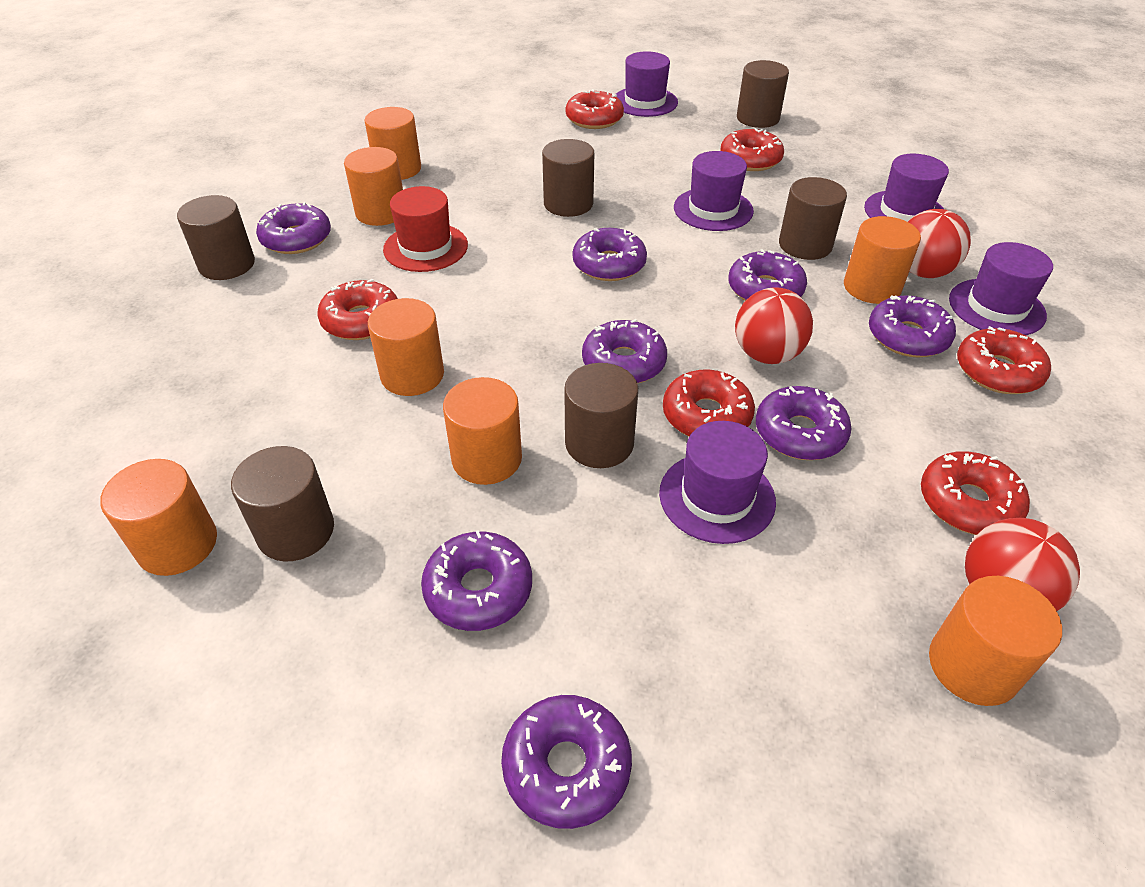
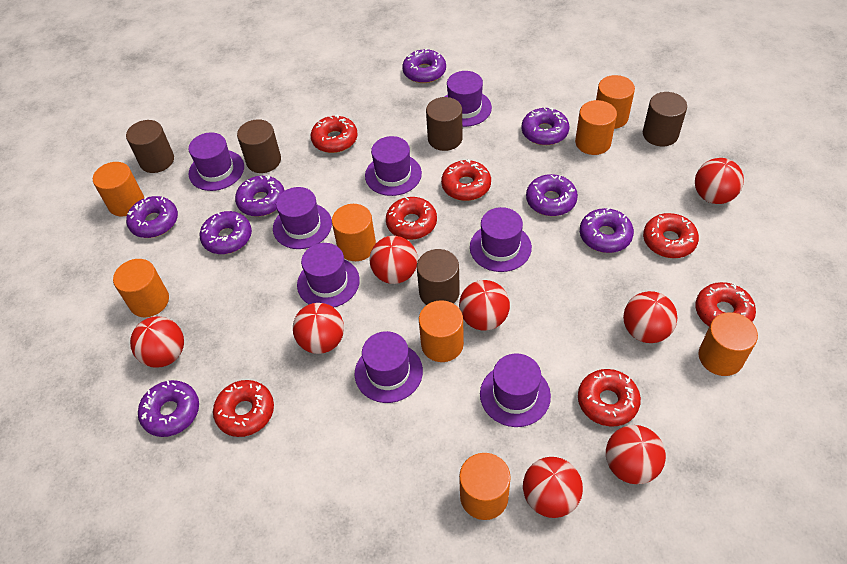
brown cylinder: [177,195,255,280] [231,446,334,561] [542,139,594,217] [564,363,638,468] [737,60,789,128] [779,177,847,260] = 6 -> [126,120,174,173] [237,119,281,173] [417,249,460,305] [426,97,463,151] [643,92,687,146] = 5
orange cylinder: [100,459,217,576] [344,147,403,226] [364,107,421,180] [368,298,444,396] [443,377,522,485] [844,216,921,304] [929,576,1062,706] = 7 -> [93,162,144,217] [113,259,169,317] [332,204,376,261] [419,300,464,362] [459,453,511,520] [575,100,617,155] [596,75,635,129] [698,312,758,376] = 8
purple hat: [616,51,678,117] [659,421,776,544] [674,151,754,231] [864,154,949,222] [949,242,1053,335] = 5 -> [188,132,244,191] [273,187,332,249] [297,243,360,307] [355,331,423,403] [365,136,422,196] [445,71,492,127] [470,207,532,272] [480,353,551,427] = 8
red ball: [735,287,813,364] [908,209,971,278] [965,518,1080,611] = 3 -> [130,316,184,368] [293,303,344,354] [370,236,418,284] [459,280,510,331] [523,457,583,518] [606,425,666,484] [623,291,678,343] [695,158,744,204] = 8
red donut: [317,279,398,340] [565,89,624,129] [663,370,755,436] [720,128,784,171] [921,451,1030,535] [957,326,1051,394] = 6 -> [213,380,274,437] [311,114,358,153] [386,197,437,240] [441,159,491,201] [578,369,641,427] [643,213,699,258] [695,282,756,326] = 7
red hat: [383,186,468,272] = 1 -> none = 0

